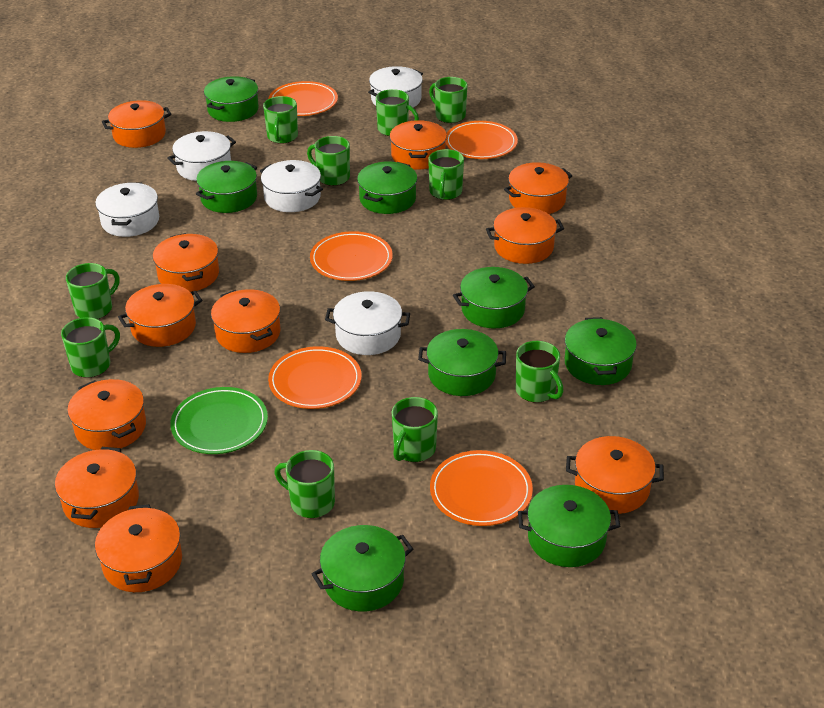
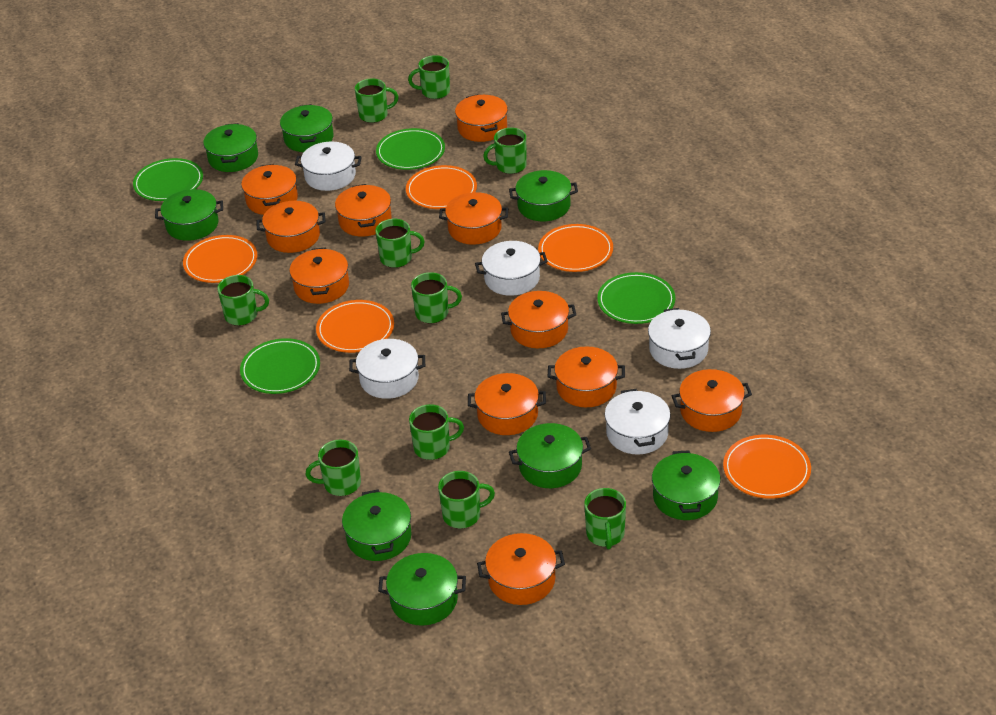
green plate: [170,387,268,454] = 1 -> [133,158,203,201] [240,338,320,394] [376,128,445,170] [597,272,675,324] = 4

